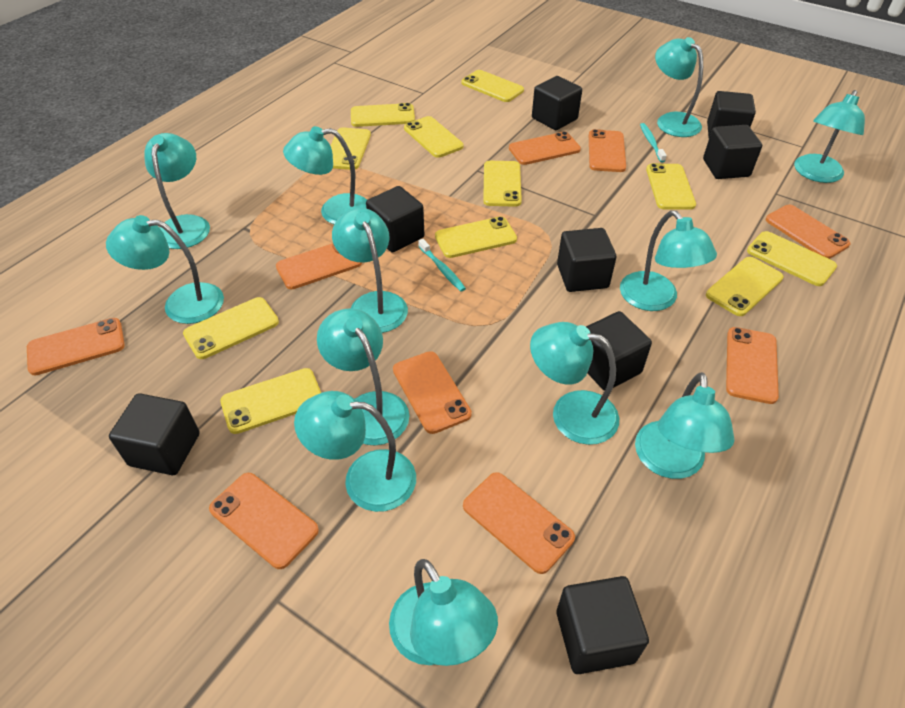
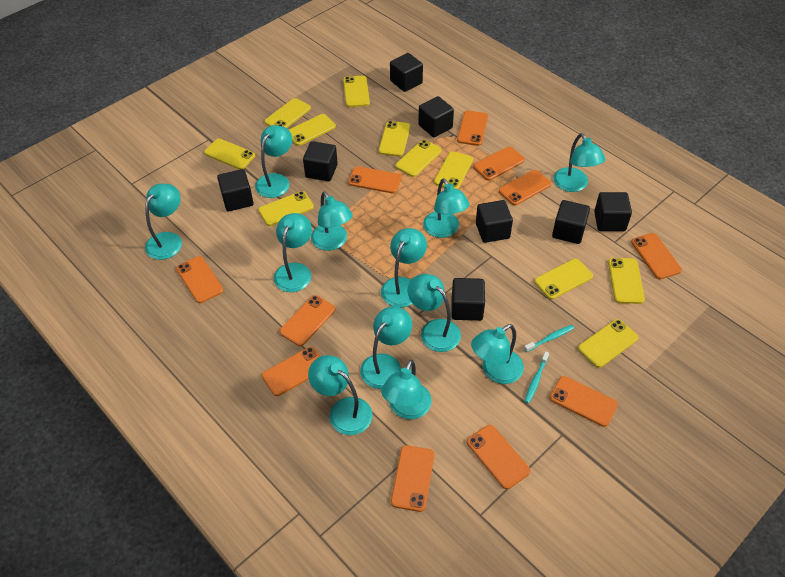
orange phone: [27,318,125,375] [209,473,319,569] [276,243,362,289] [393,351,472,434] [463,472,575,574] [509,131,581,165] [589,129,626,172] [726,327,779,404] [766,205,851,259] = 9 -> [176,256,223,303] [262,347,320,396] [279,295,336,346] [348,166,402,193] [391,445,434,512] [457,111,488,146] [467,425,530,489] [474,146,525,180] [499,170,551,205] [550,376,618,427] [631,233,682,279] = 11

